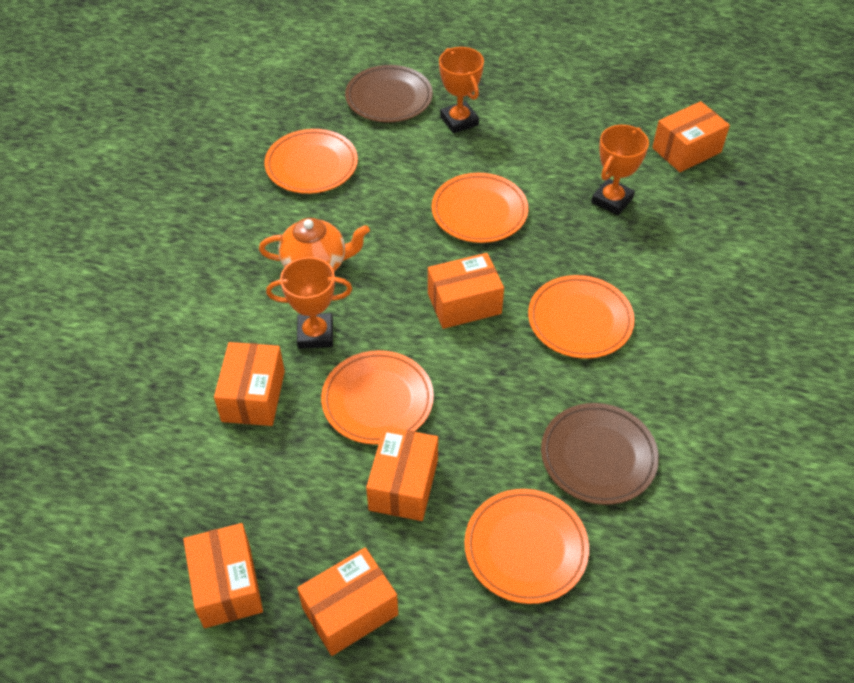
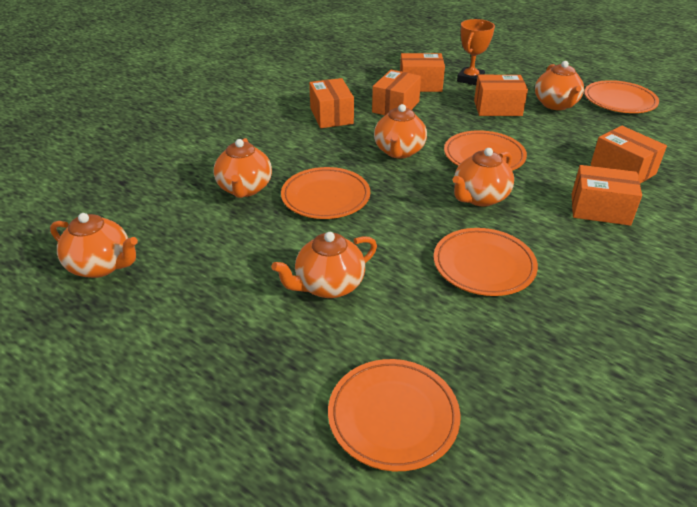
brown plate: [345,65,433,122] [541,403,659,505] = 2 -> none = 0
orange teapot: [259,218,370,272] = 1 -> [50,213,138,278] [214,138,272,198] [271,232,377,298] [374,104,427,159] [453,148,514,206] [535,61,584,110] = 6
orange trophy: [266,257,352,349] [439,47,484,134] [591,125,649,216] = 3 -> [457,19,495,85] = 1

